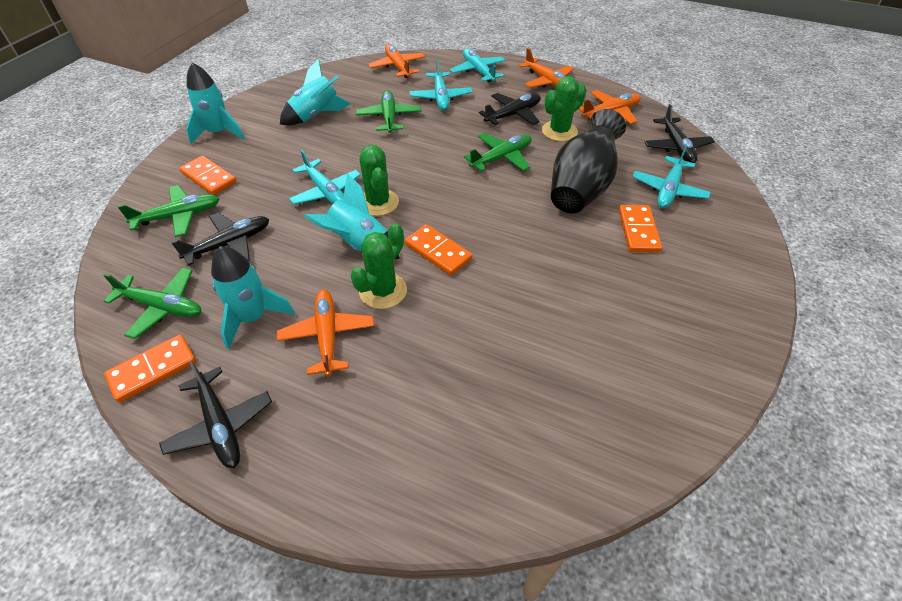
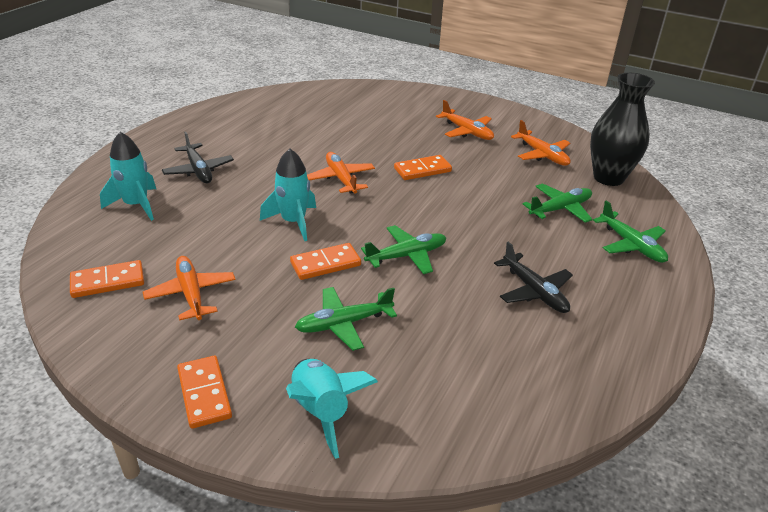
black plane: [159,360,272,468] [171,212,269,266] [479,93,541,125] [644,104,715,163] = 4 -> [162,132,234,183] [494,242,573,313] = 2
green cactus: [350,223,407,309] [359,145,399,216] [542,76,587,141] = 3 -> none = 0
turquoise plane: [289,150,361,205] [410,59,472,110] [450,48,506,82] [632,145,711,208] = 4 -> none = 0
turquoise rocket: [186,63,245,144] [211,246,295,349] [280,59,352,125] [304,173,400,259] = 4 -> [100,132,156,221] [260,149,316,241] [286,359,378,459] = 3

